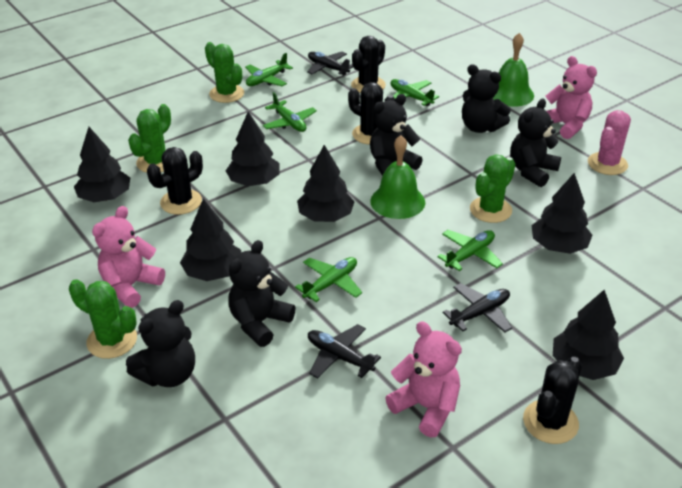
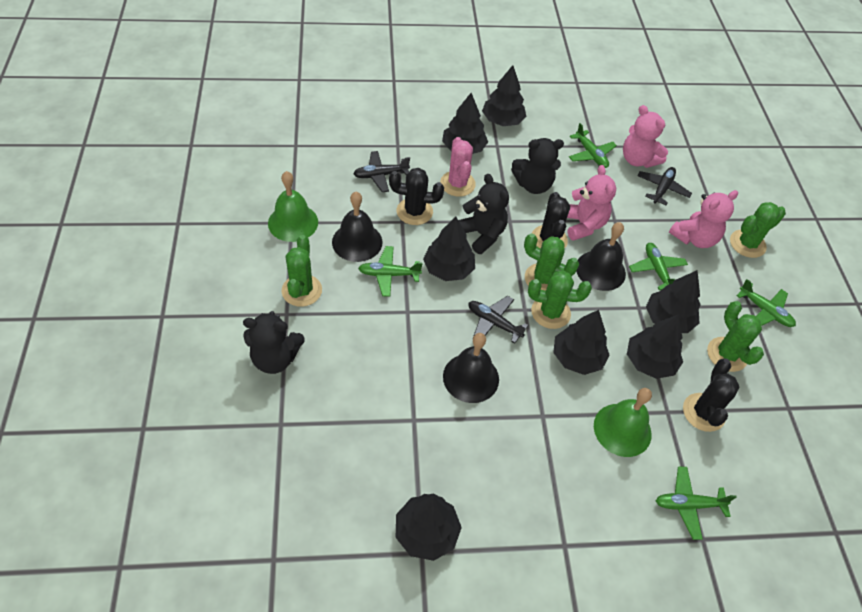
black bell: none = 0 -> [332,192,382,262] [443,333,499,403] [576,222,626,291] = 3
black cactus: [147,147,203,215] [348,82,395,145] [351,36,386,93] [523,357,582,444] = 4 -> [389,168,444,225] [532,192,570,248] [683,359,739,432] = 3
black teddy bear: [126,300,195,387] [228,240,296,347] [370,94,422,176] [462,64,511,133] [510,99,561,187] = 5 -> [243,311,305,374] [458,174,509,254] [511,138,564,194] = 3
black tree: [74,127,130,202] [180,199,241,281] [226,112,280,186] [297,145,355,222] [532,173,593,254] [553,290,624,380] = 6 -> [396,494,462,561] [423,217,475,281] [442,93,488,154] [482,65,526,126] [553,310,610,375] [627,314,683,379] [646,270,701,333] = 7
green cactus: [69,279,137,359] [128,104,171,173] [205,42,244,103] [470,154,515,223] = 4 -> [281,235,322,307] [524,233,579,291] [528,271,592,329] [707,301,764,372] [730,202,786,258] = 5

